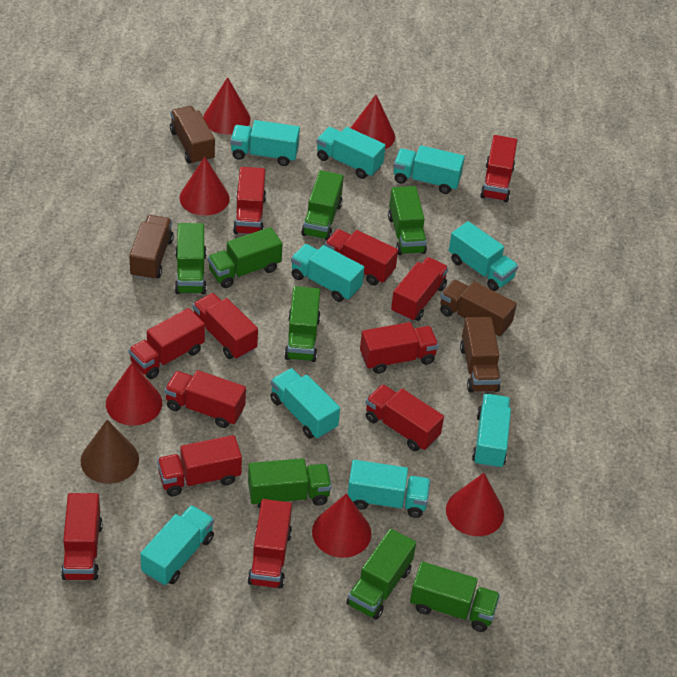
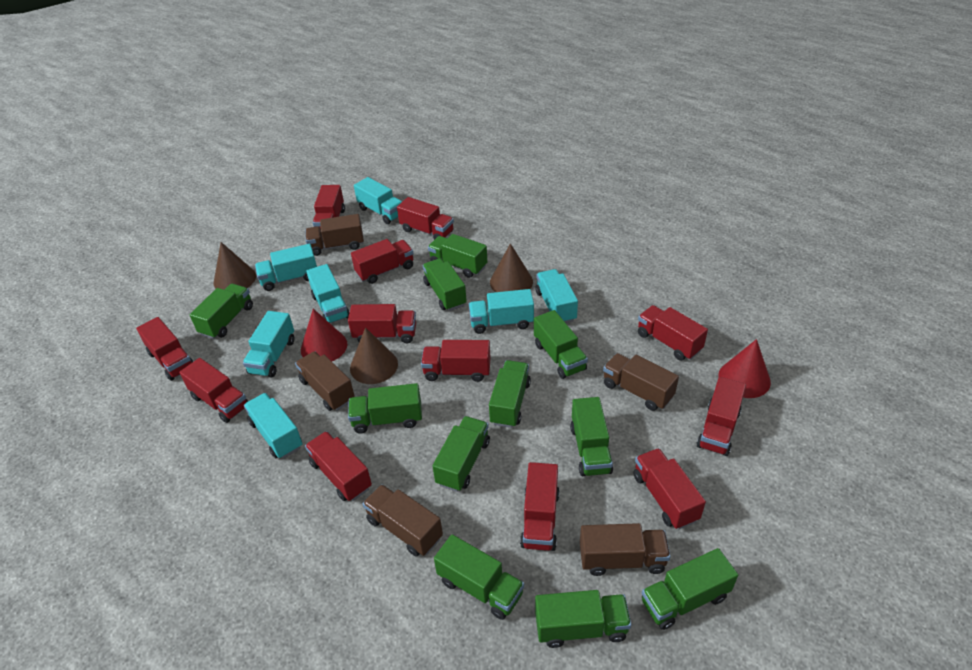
brown cone: [81,420,139,484] = 1 -> [214,242,256,290] [350,327,398,384] [490,243,533,292] = 3
brown truck: [129,215,174,281] [170,106,215,165] [440,280,517,337] [460,317,501,393] = 4 -> [295,351,355,411] [305,214,364,256] [363,485,443,557] [580,523,671,576] [603,353,679,411] = 5
green truck: [175,223,207,294] [208,227,283,288] [248,458,332,509] [284,286,321,362] [301,170,344,241] [347,529,416,620] [388,186,427,255] [410,562,500,632] = 8 -> [190,284,253,339] [348,383,422,433] [423,258,467,311] [428,234,487,278] [433,416,490,492] [434,534,524,620] [489,360,531,428] [534,310,588,379] [535,590,631,648] [570,397,613,476] [642,548,738,630] = 11
red cone: [106,363,162,426] [180,157,229,216] [203,77,251,134] [312,493,371,558] [351,95,395,149] [446,473,504,536] = 6 -> [301,309,347,361] [718,339,771,398] = 2
turquoise truck: [140,505,214,586] [230,120,300,166] [270,368,340,439] [291,244,364,302] [316,127,386,179] [347,460,431,518] [394,145,465,194] [449,221,518,291] [472,394,511,469] = 9 -> [243,311,294,377] [244,393,303,459] [255,244,317,291] [306,264,350,323] [354,177,402,224] [469,289,534,334] [535,269,578,323] = 7

